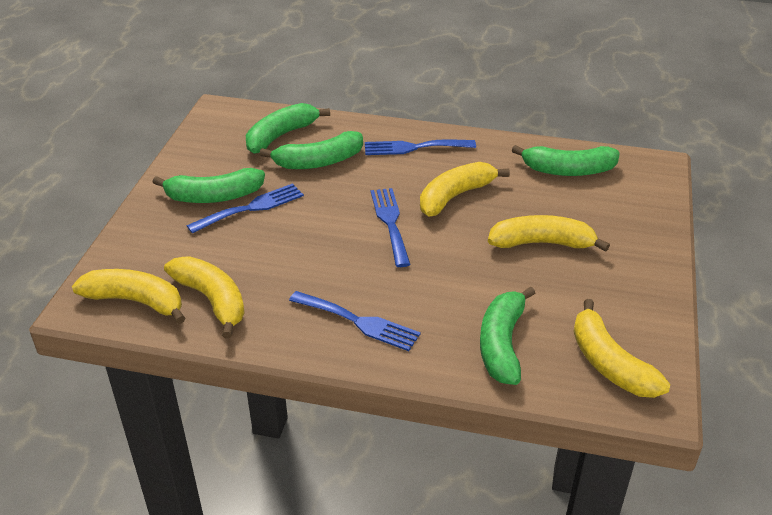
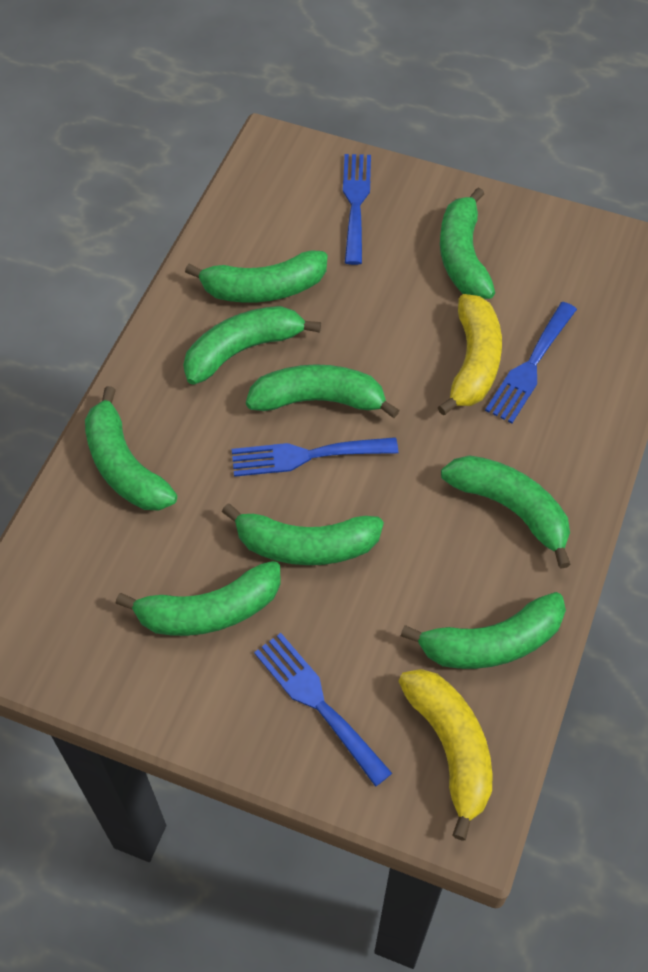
green banana: [153,168,265,203] [246,103,330,154] [260,131,363,169] [480,286,535,385] [512,145,620,176] = 5 -> [85,386,177,511] [116,561,281,636] [183,306,321,385] [185,250,327,303] [222,504,384,565] [246,364,400,418] [401,592,566,669] [440,187,495,299] [441,455,571,569] = 9
yellow banana: [72,269,185,324] [164,257,245,338] [420,162,510,217] [488,215,610,252] [573,299,670,398] = 5 -> [398,669,492,841] [438,294,502,415] = 2

